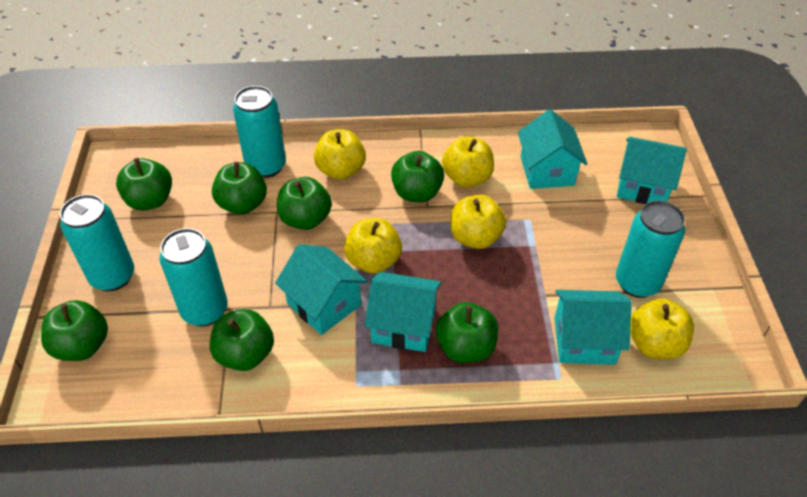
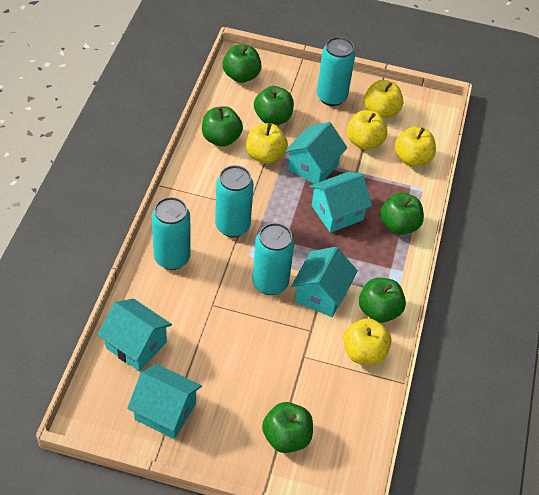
green apple: [41,300,108,361] [116,158,172,211] [210,309,274,371] [212,162,267,215] [277,177,332,230] [391,151,444,202] [436,302,498,363] = 7 -> [202,106,243,147] [223,44,262,83] [254,86,294,125] [262,402,313,453] [359,278,406,323] [380,193,424,235] = 6

